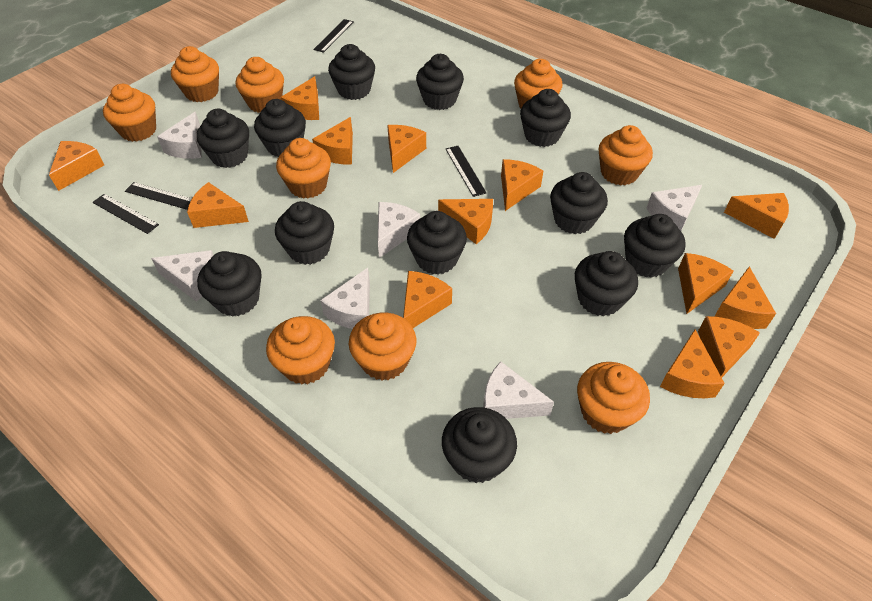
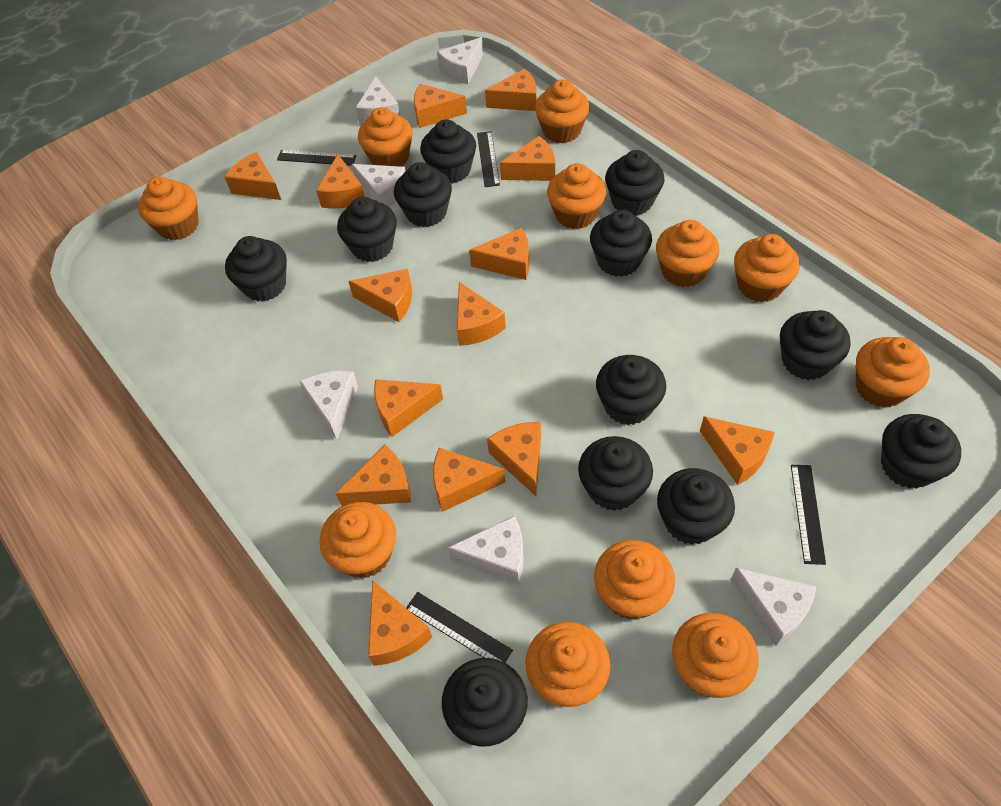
orange cheese: [49,141,104,191] [187,182,249,228] [281,76,319,120] [312,117,353,165] [387,125,426,173] [403,271,452,328] [438,199,493,244] [501,159,543,211] [660,329,725,398] [678,253,733,314] [698,316,760,378] [714,266,776,329] [724,193,789,239] = 13 -> [225,152,281,200] [316,155,365,209] [336,445,411,506] [348,269,412,322] [368,580,432,666] [374,379,443,437] [414,84,467,128] [433,448,505,512] [457,282,506,346] [469,228,530,280] [485,69,537,111] [487,422,541,496] [500,136,555,181] [700,416,775,485] = 14
orange cupcake: [103,84,156,142] [171,46,219,102] [236,57,284,113] [266,316,335,385] [276,138,331,199] [349,313,416,381] [514,59,562,108] [577,362,650,434] [599,125,653,186] = 9 -> [138,176,199,240] [320,502,396,578] [358,107,413,167] [525,622,610,707] [535,79,590,143] [547,163,606,229] [594,540,675,620] [656,220,720,287] [672,613,759,698] [734,234,800,302] [856,337,930,408] = 11

